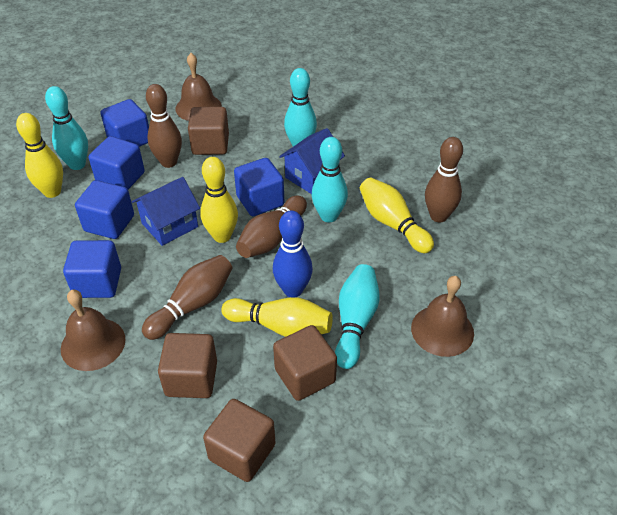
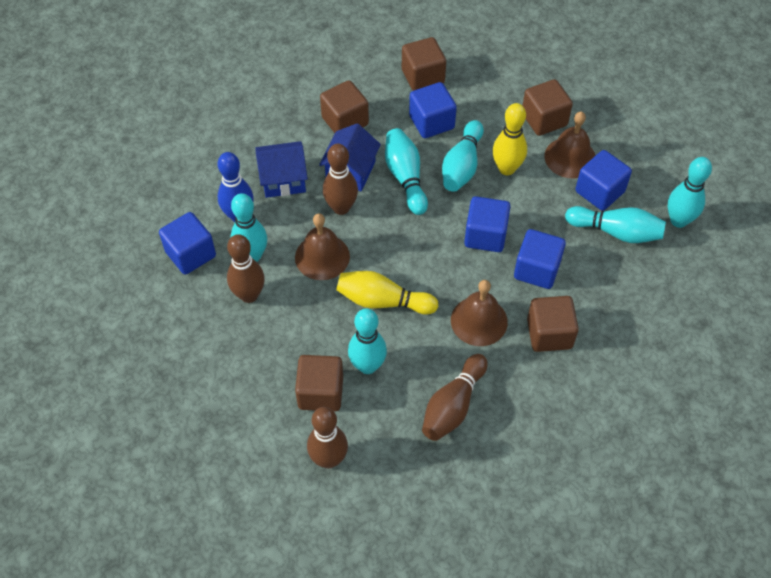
brown cube: [158,333,217,398] [188,107,229,155] [203,399,276,482] [273,325,337,401] = 4 -> [295,355,343,411] [320,80,369,133] [402,37,446,91] [523,79,573,136] [527,296,579,352] = 5
turquoise bowling pin: [45,86,88,170] [284,68,317,146] [312,137,348,222] [335,264,379,369] = 4 -> [231,193,267,262] [348,308,387,374] [385,128,428,215] [442,120,484,192] [565,206,666,243] [668,157,712,228] = 6
yellow bowling pin: [16,113,63,198] [200,157,238,243] [221,297,333,337] [360,177,434,253] = 4 -> [336,271,438,315] [493,103,527,175] = 2

